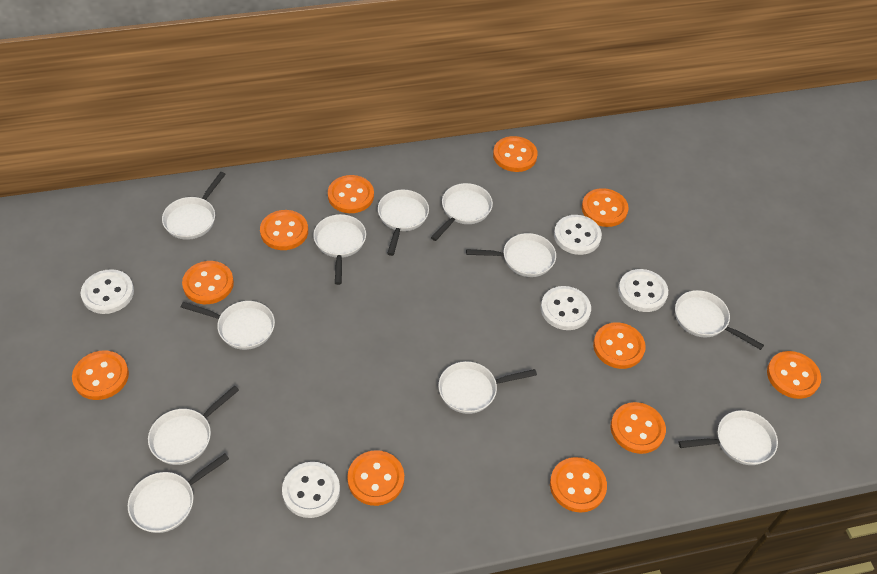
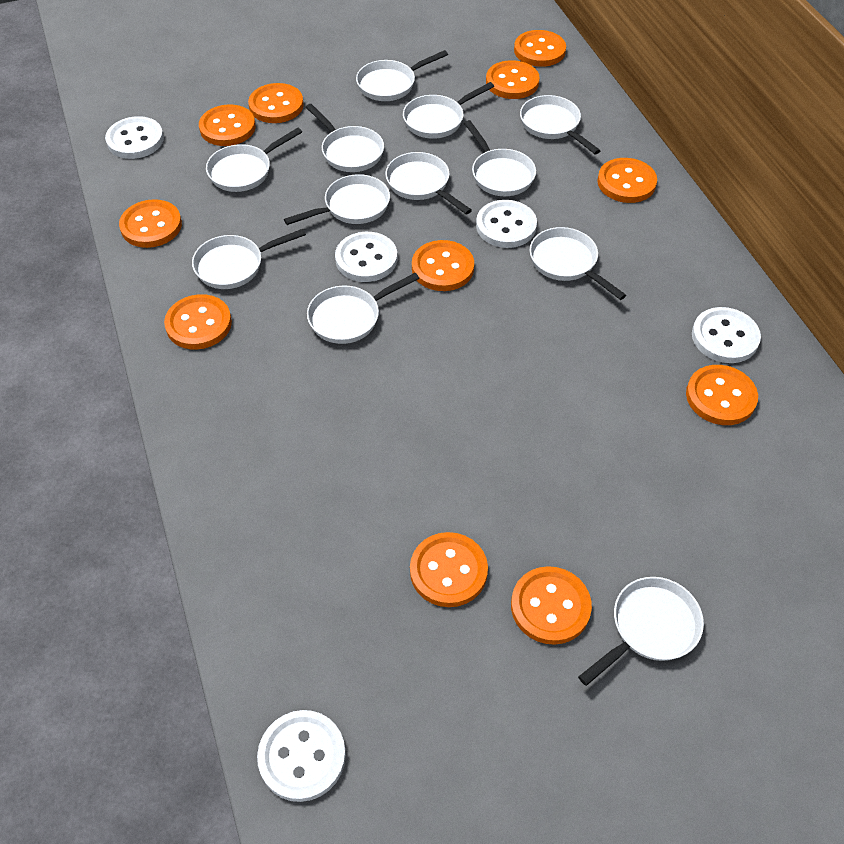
white pan: [128,454,229,533] [148,386,239,465] [162,172,226,240] [181,301,275,350] [313,214,366,285] [378,190,429,256] [431,183,493,241] [438,361,537,414] [466,233,556,277] [675,290,764,350] [678,410,778,465] = 11 -> [192,229,306,289] [206,128,302,192] [284,174,390,225] [306,104,384,172] [307,273,419,344] [356,50,448,101] [385,152,472,215] [403,82,494,139] [464,120,536,196] [520,95,601,154] [529,227,626,300] [578,577,704,686] = 12

